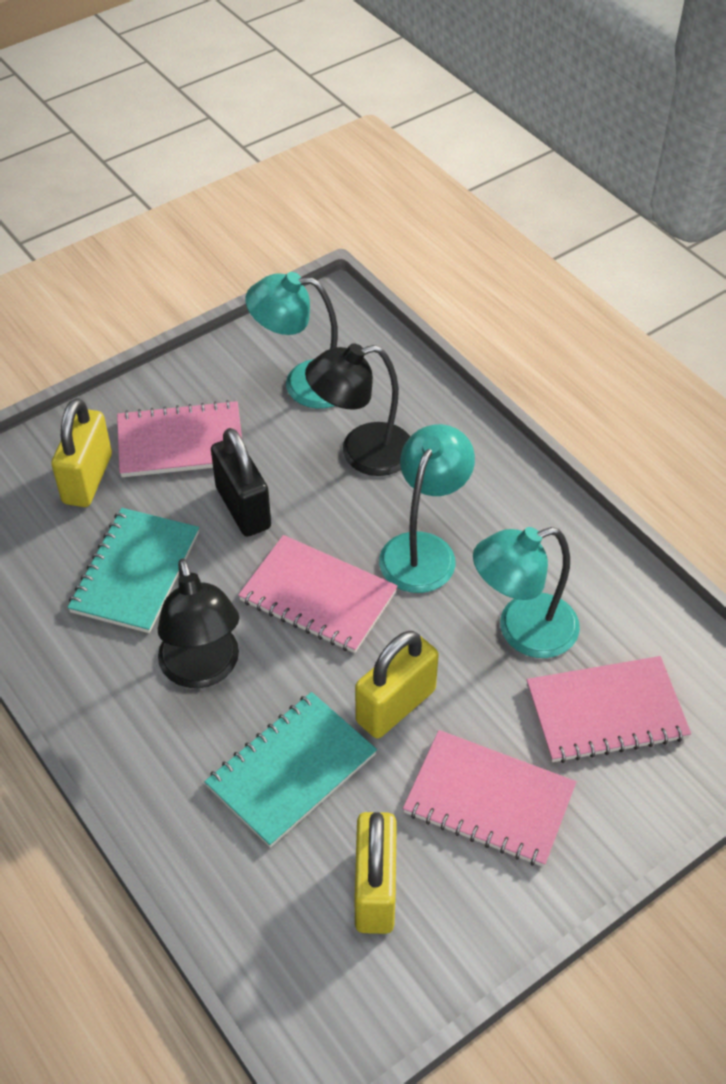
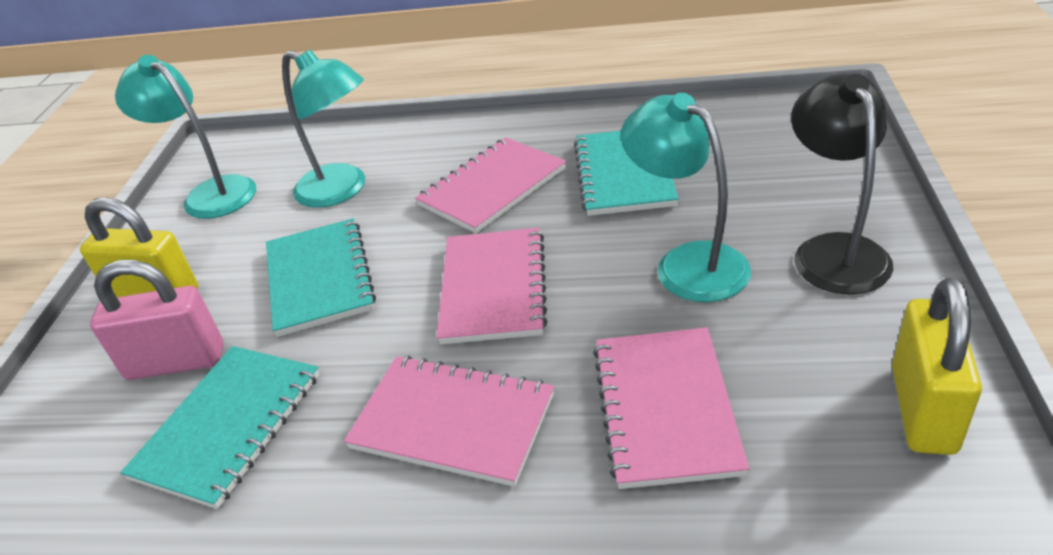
black lamp: [158,558,239,688] [305,343,410,476] = 2 -> [791,74,893,294] = 1
black padlock: [211,428,271,537] = 1 -> none = 0
pink padlock: none = 0 -> [90,260,224,380] = 1
turquoise notebook: [67,508,199,633] [205,692,377,848] = 2 -> [120,346,320,509] [266,218,376,337] [574,131,678,216] = 3
yellow padlock: [51,398,112,507] [355,631,439,738] [355,812,397,934] = 3 -> [80,197,198,297] [892,278,982,455] = 2

